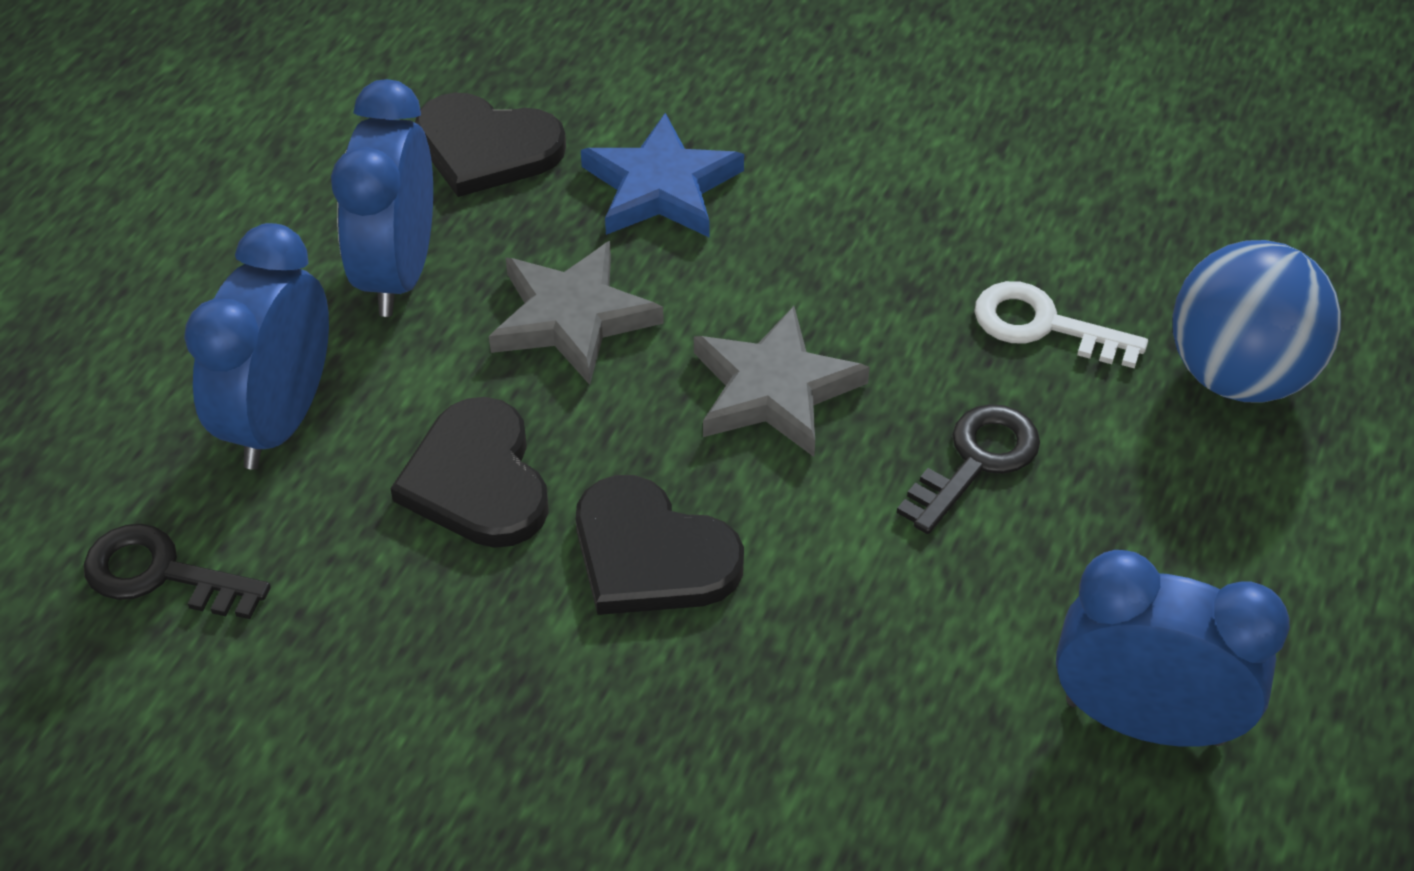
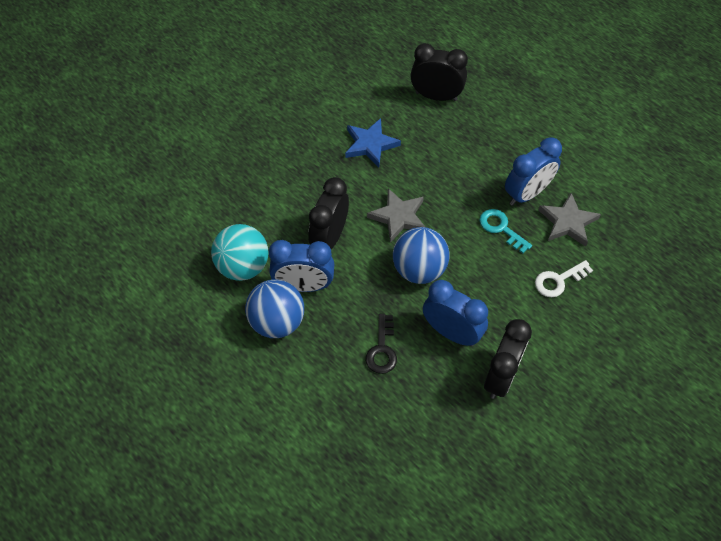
black clock: none = 0 -> [308,177,349,249] [411,43,468,101] [484,319,532,399] = 3
black heart: [390,397,549,548] [415,93,566,197] [576,475,744,615] = 3 -> none = 0
black key: [84,524,271,619] [897,404,1040,534] = 2 -> [366,314,397,374] = 1
blue ball: [1172,240,1341,403] = 1 -> [245,279,304,338] [393,227,450,284] = 2
turquoise ball: none = 0 -> [211,224,269,281] = 1
turquoise key: none = 0 -> [480,209,532,254] = 1

